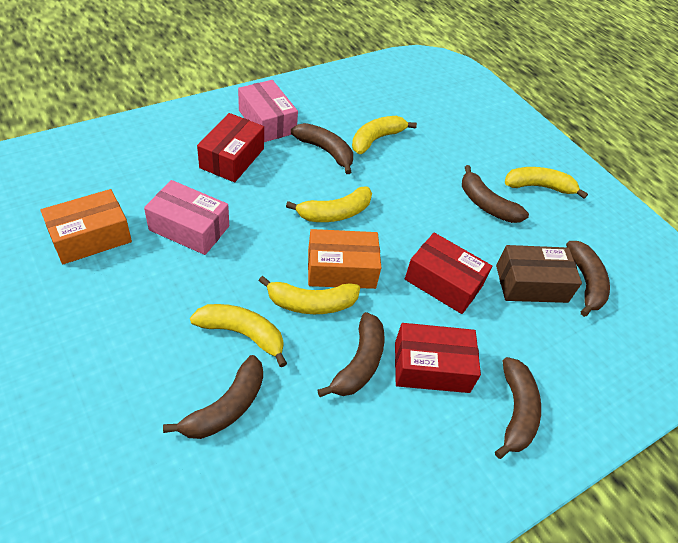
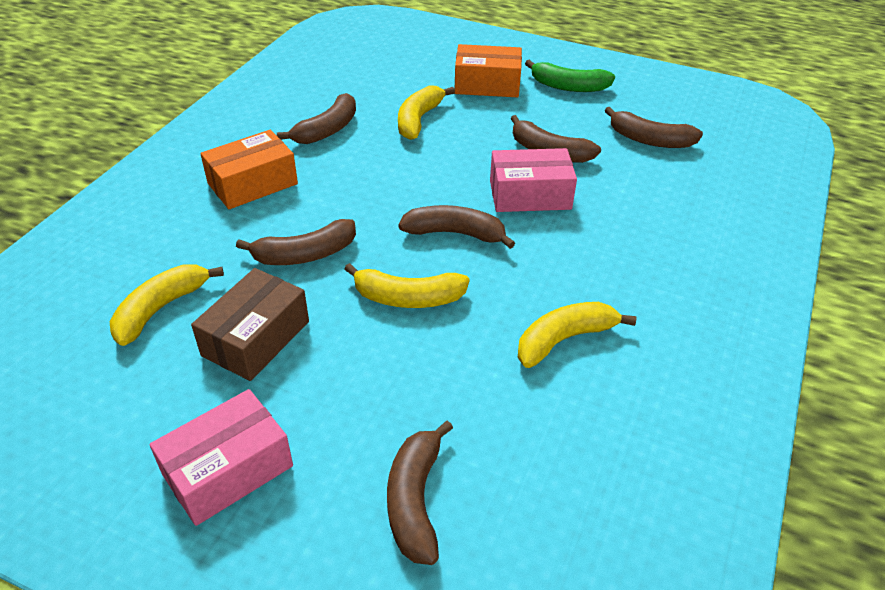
green banana: none = 0 -> [525,60,615,92] = 1
red box: [197,113,264,182] [395,323,481,393] [405,233,492,314] = 3 -> none = 0
yellow banana: [190,304,287,367] [259,276,360,314] [286,187,372,222] [352,116,417,154] [505,167,588,199] = 5 -> [110,264,224,346] [344,263,470,308] [398,85,455,140] [518,302,637,368] = 4

